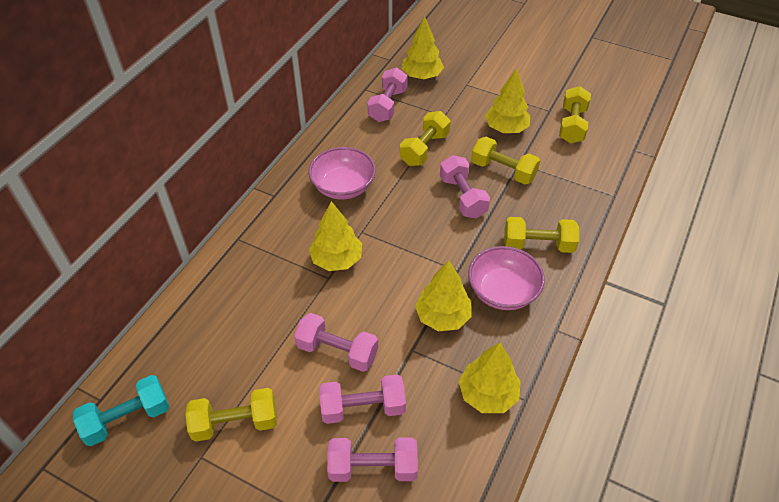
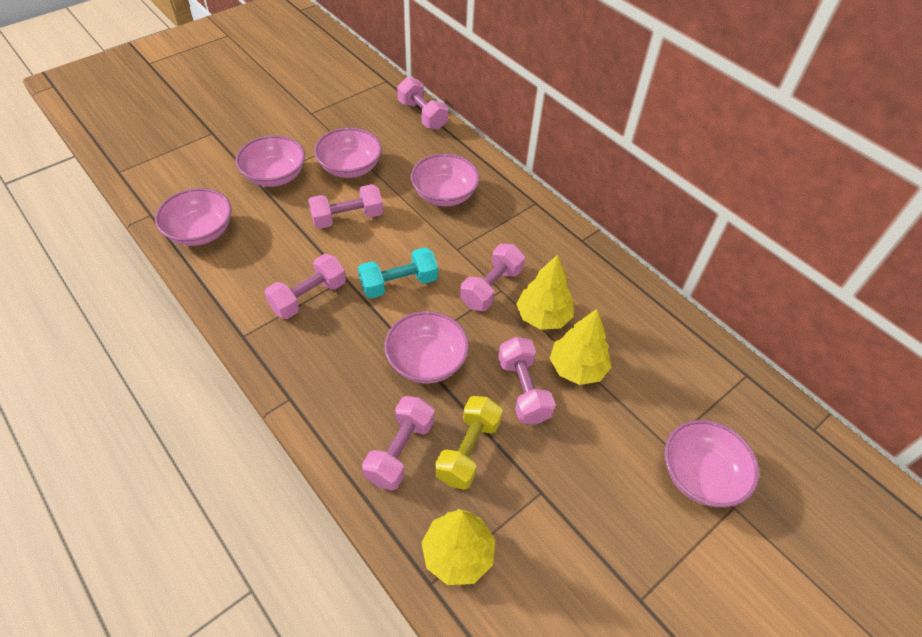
pink bowl: [308,147,376,199] [468,246,545,310] = 2 -> [155,188,232,246] [236,135,305,187] [314,127,382,178] [384,311,469,384] [411,153,480,206] [664,420,759,507] = 6
pink dumbbell: [294,313,378,372] [319,374,406,424] [327,438,418,482] [368,68,408,122] [440,155,490,218] = 5 -> [264,254,346,319] [308,184,383,229] [362,396,434,491] [397,77,448,130] [460,244,525,311] [498,337,556,425] = 6
yellow dumbbell: [185,388,277,441] [400,111,451,166] [471,137,540,184] [504,217,579,253] [559,86,591,144] = 5 -> [435,396,503,490] = 1
yellow tree: [309,201,362,271] [401,16,444,79] [415,261,472,331] [459,343,520,413] [485,68,530,133] = 5 -> [421,509,495,585] [516,254,574,330] [550,309,611,385] = 3

